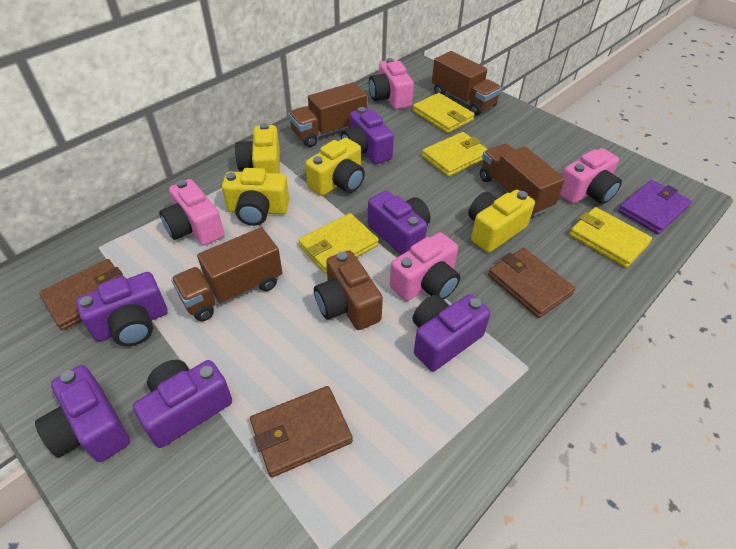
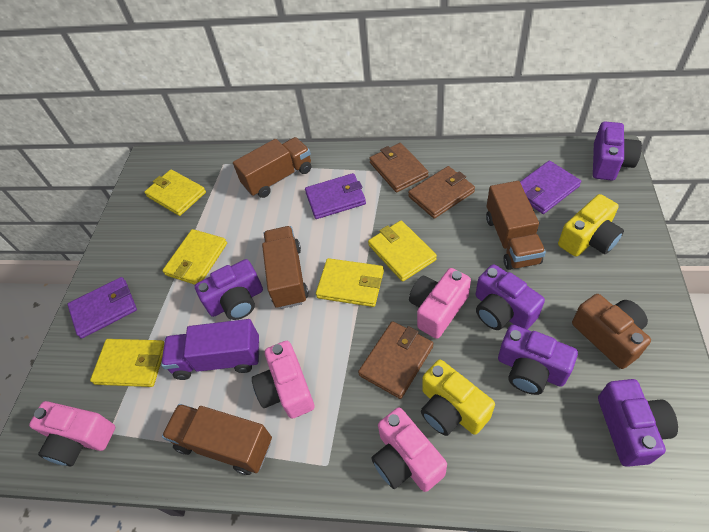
purple camera: [35,365,130,462] [76,272,168,346] [133,360,232,448] [341,107,394,164] [368,191,430,255] [413,294,491,371] = 6 -> [195,259,263,320] [476,264,545,330] [498,325,578,395] [593,122,642,181] [598,379,678,467] = 5
purple truck: none = 0 -> [161,319,260,380] = 1
purple wallet: [618,180,692,234] = 1 -> [67,277,137,339] [305,173,366,219] [520,161,581,214] = 3
yellow camera: [222,168,289,226] [235,123,280,174] [305,138,365,196] [468,190,535,252] = 4 -> [421,360,495,436] [558,194,624,257] = 2
yellow wallet: [298,213,379,274] [413,93,474,133] [422,132,487,177] [569,207,652,268] = 4 -> [90,339,164,387] [144,169,206,216] [162,229,227,285] [316,258,384,307] [368,220,437,282] = 5

